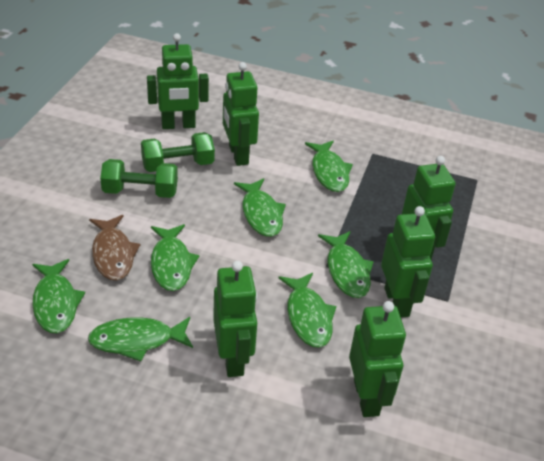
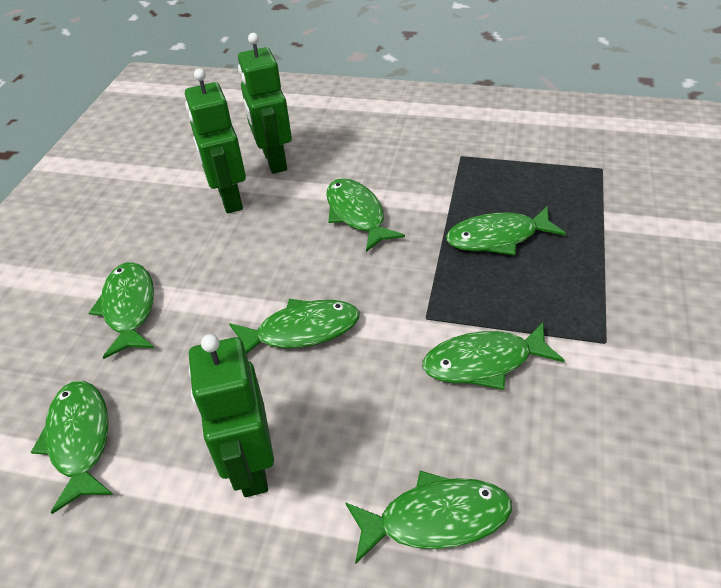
brown fish: [89,215,140,281] = 1 -> none = 0
green dumbbell: [100,159,178,198] [141,132,215,172] = 2 -> none = 0
green robot: [147,33,209,129] [213,261,257,377] [223,62,259,166] [349,301,406,417] [381,206,435,318] [402,156,456,259] = 6 -> [185,68,246,214] [189,334,274,497] [238,33,292,174] = 3

